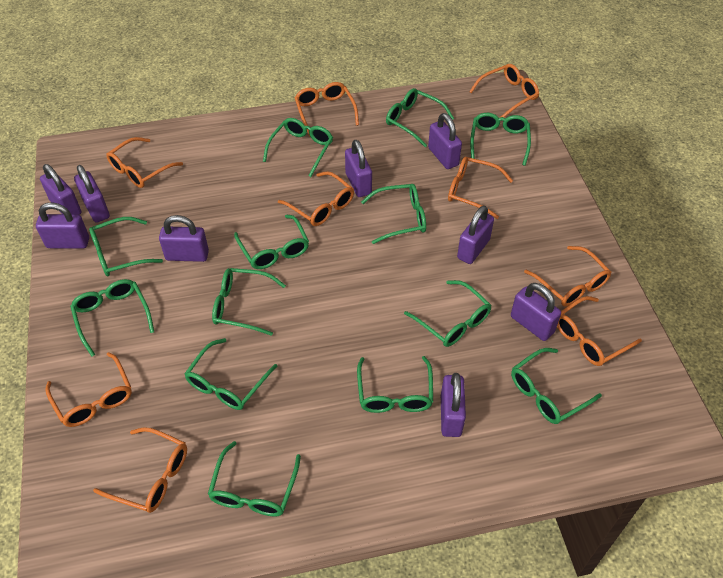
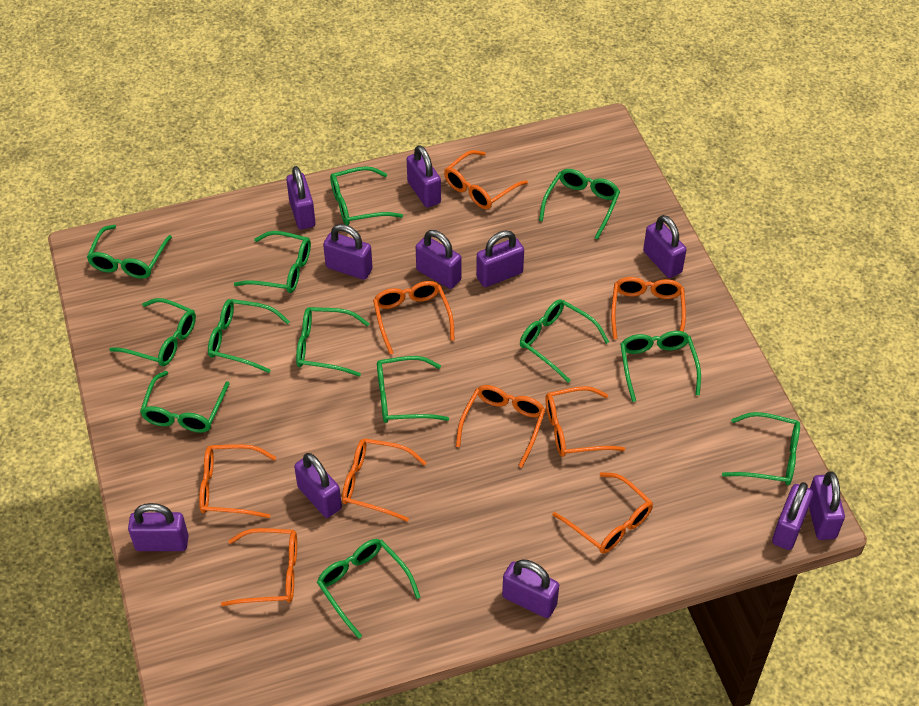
purple padlock: [36,202,89,249] [40,164,81,215] [74,165,110,223] [159,215,209,262] [345,140,372,197] [428,113,462,169] [441,373,466,437] [457,206,494,264] [511,283,561,341] = 9 -> [128,503,189,551] [286,166,316,230] [294,453,342,518] [323,224,373,280] [407,145,441,208] [416,230,461,289] [476,231,524,287] [502,559,559,618] [643,215,687,278] [772,482,813,550] [809,471,845,540] = 11

